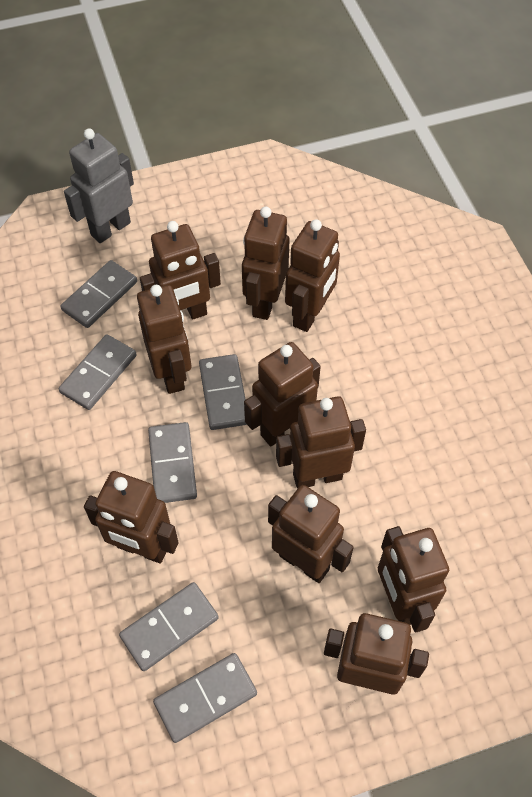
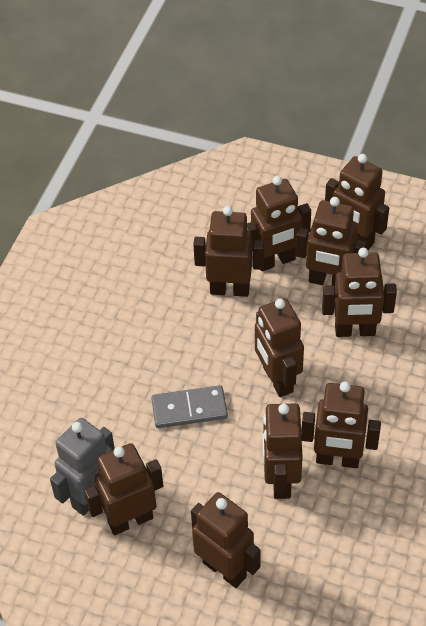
grey domino: [59,334,137,410] [61,260,137,328] [119,582,219,671] [148,422,197,503] [153,653,257,743] [199,354,247,430] = 6 -> [151,385,228,428] = 1

